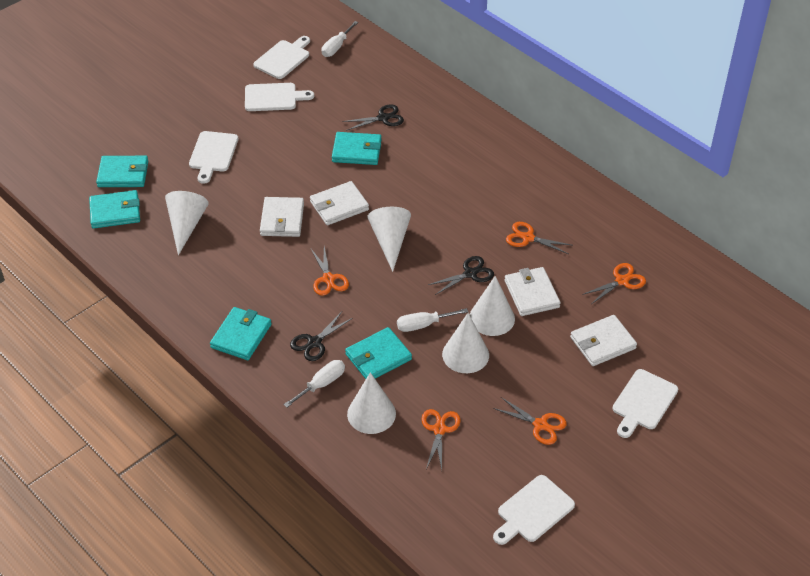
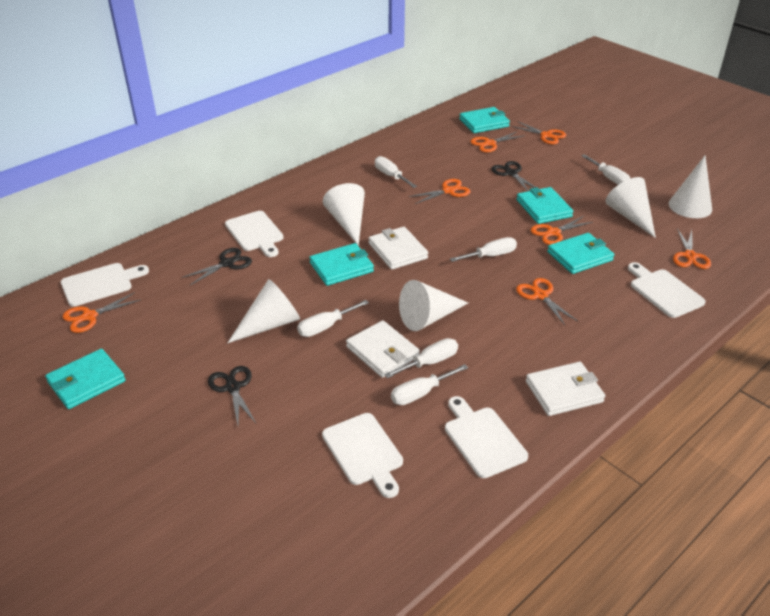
orange scissors: [311,247,349,296] [421,409,461,470] [493,397,567,445] [506,222,571,254] [582,263,646,304] = 5 -> [62,292,140,333] [409,179,470,204] [470,131,525,152] [511,121,566,144] [516,278,578,325] [531,216,593,245] [673,229,711,269] = 7
white screwdriver: [283,360,345,408] [322,21,358,57] [397,308,468,332] = 3 -> [297,300,369,337] [375,156,417,188] [384,338,458,378] [391,364,468,405] [450,237,517,262] [581,154,630,185] = 6
white wallet: [260,197,304,237] [310,181,369,225] [504,267,561,316] [570,315,637,366] = 4 -> [346,320,420,378] [368,227,428,270] [526,362,605,416] = 3

